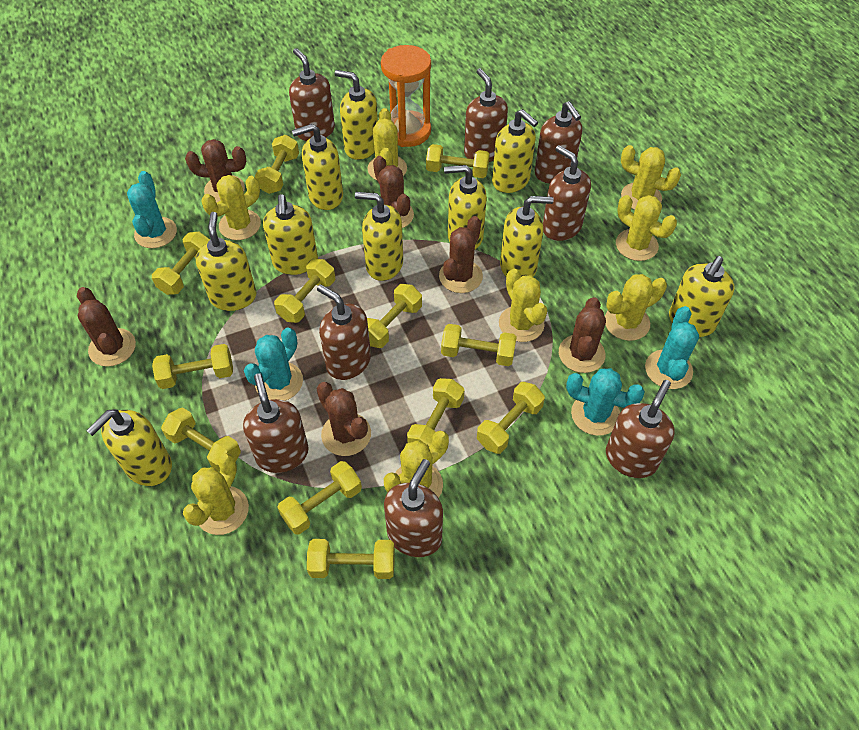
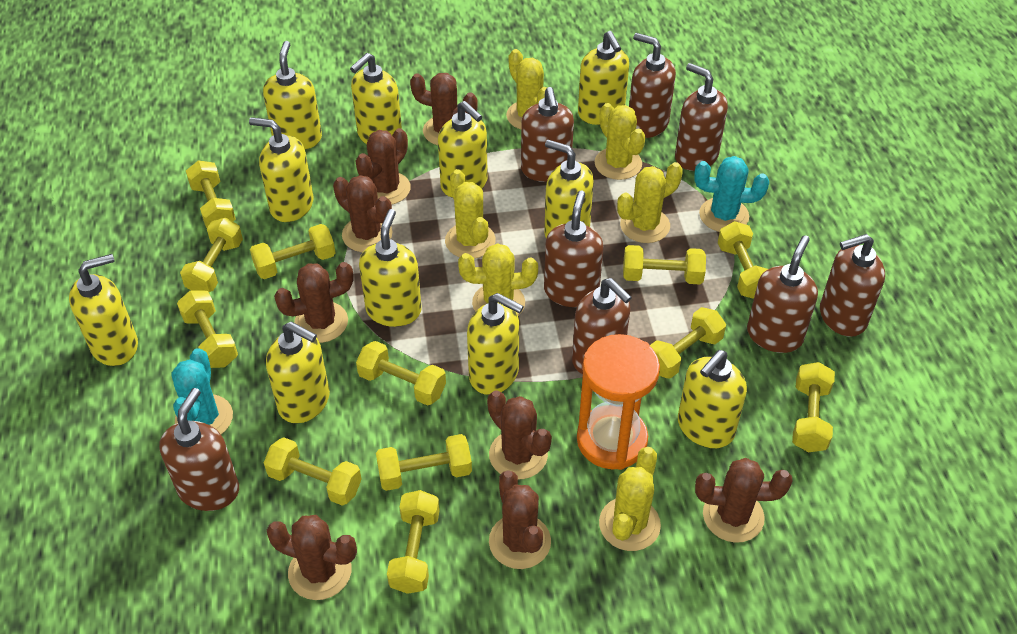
brown cactus: [77,287,136,367] [185,139,246,203] [317,382,371,456] [373,156,414,228] [439,216,483,293] [559,297,606,373] = 6 -> [267,515,357,600] [274,262,354,343] [333,175,392,252] [356,128,411,205] [410,73,478,145] [487,390,552,479] [489,470,551,569] [695,458,793,543] = 8
turquoise cactus: [127,171,177,248] [244,328,303,401] [566,368,645,436] [645,306,699,389] = 4 -> [171,348,233,434] [694,156,769,232] = 2
yellow cactus: [183,453,249,535] [202,175,261,240] [367,108,407,180] [384,431,449,498] [499,269,547,342] [605,274,667,341] [616,195,677,261] [621,145,681,210] = 8 -> [445,169,496,259] [458,243,538,316] [506,49,547,129] [595,103,646,180] [599,447,661,551] [617,162,683,243] = 6
yellow soap dispenser: [86,409,172,486] [196,212,257,311] [263,194,318,275] [292,124,343,210] [335,70,378,160] [355,192,403,281] [444,165,487,249] [492,109,538,193] [500,196,554,277] [669,256,734,337] = 10 -> [69,254,138,366] [249,117,313,222] [263,41,322,150] [266,322,330,423] [350,53,402,144] [359,209,422,327] [438,101,488,198] [467,293,524,395] [544,140,594,238] [578,31,629,125] [678,350,747,448] = 11

